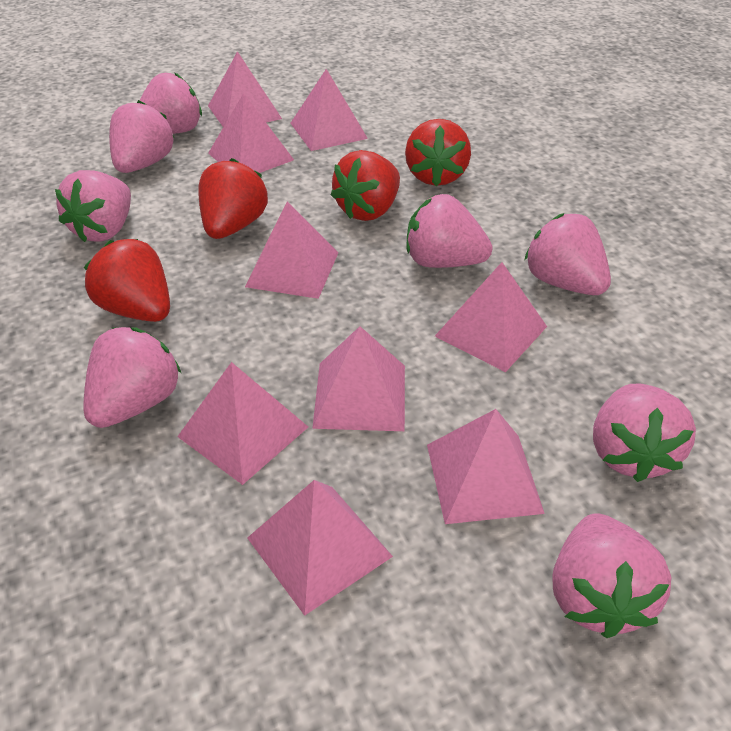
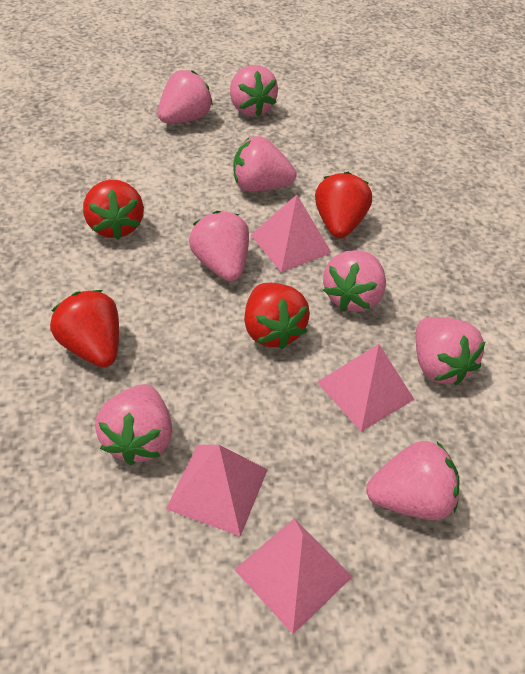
pink pyramid: [177,362,308,485] [208,51,282,127] [208,93,294,173] [245,202,338,299] [247,480,393,616] [291,69,368,151] [312,326,405,431] [427,409,545,524] [435,262,547,372] = 9 -> [166,445,268,537] [234,518,352,634] [251,195,332,272] [317,344,414,432] = 4

